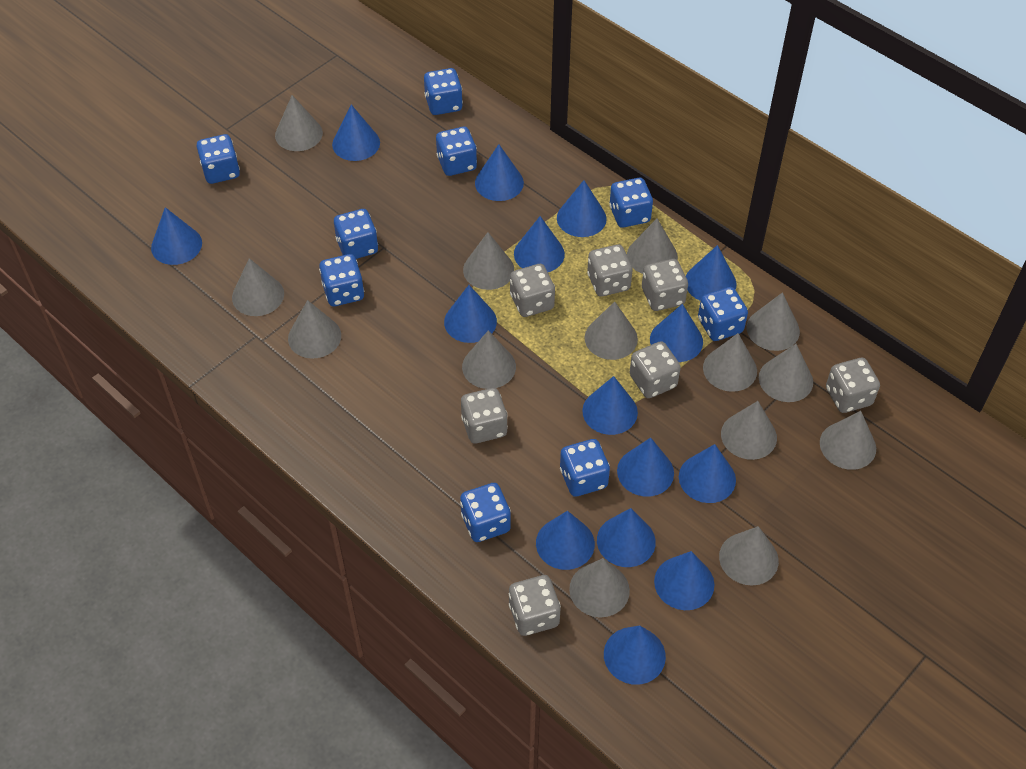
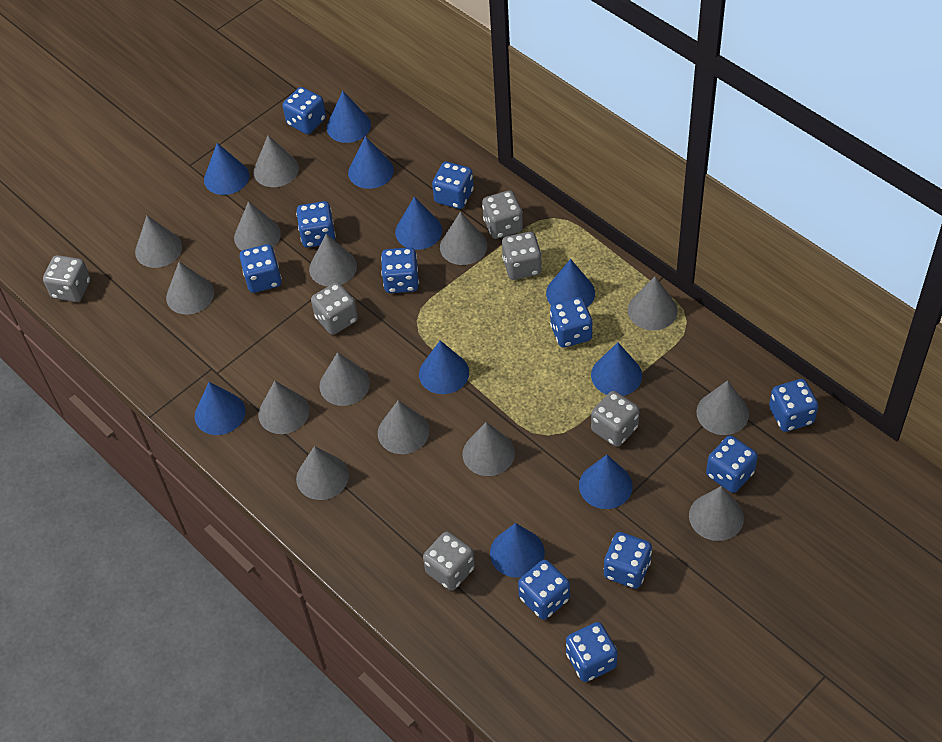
blue cone: [151,207,202,265] [332,105,380,161] [444,285,497,343] [475,144,524,201] [514,216,565,272] [536,511,595,570] [557,180,607,237] [582,376,638,435] [597,508,656,567] [604,625,666,685] [617,438,674,497] [650,304,703,362] [654,551,714,610] [679,444,736,503] [686,245,736,301] = 15 -> [195,382,245,435] [204,143,249,195] [327,91,371,143] [348,136,394,189] [395,197,442,250] [419,340,469,394] [490,523,545,577] [546,259,595,307] [579,455,633,509] [591,342,642,396] = 10
blue dice: [197,134,240,184] [319,254,364,306] [334,209,378,259] [424,68,463,115] [436,127,477,176] [460,483,511,542] [560,439,610,497] [609,178,653,228] [698,287,748,341] = 9 -> [239,244,282,293] [282,87,326,134] [296,201,336,248] [381,247,419,293] [432,162,474,209] [518,560,570,620] [550,297,593,347] [566,622,618,682] [604,532,652,589] [706,436,758,493] [769,379,818,432] = 11
grey dice: [461,388,508,444] [509,575,561,636] [510,264,555,317] [587,244,633,296] [630,341,681,398] [642,259,688,311] [826,358,880,413] = 7 -> [43,255,90,302] [311,282,358,335] [423,532,475,591] [482,190,523,239] [502,232,542,280] [591,391,640,447] = 6

